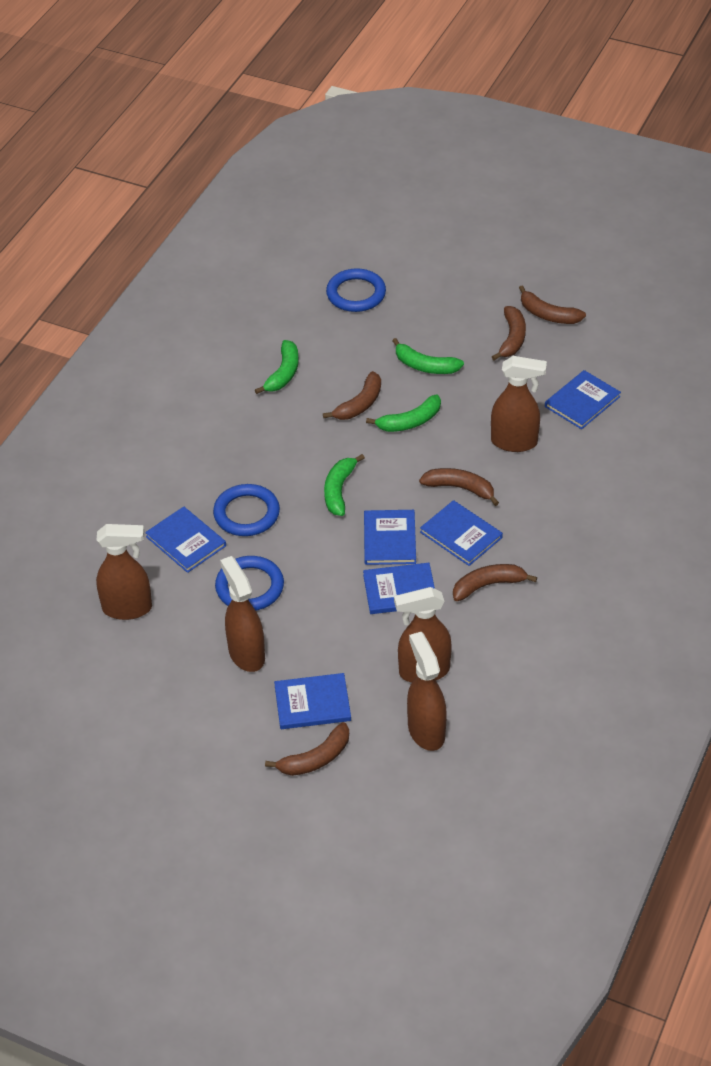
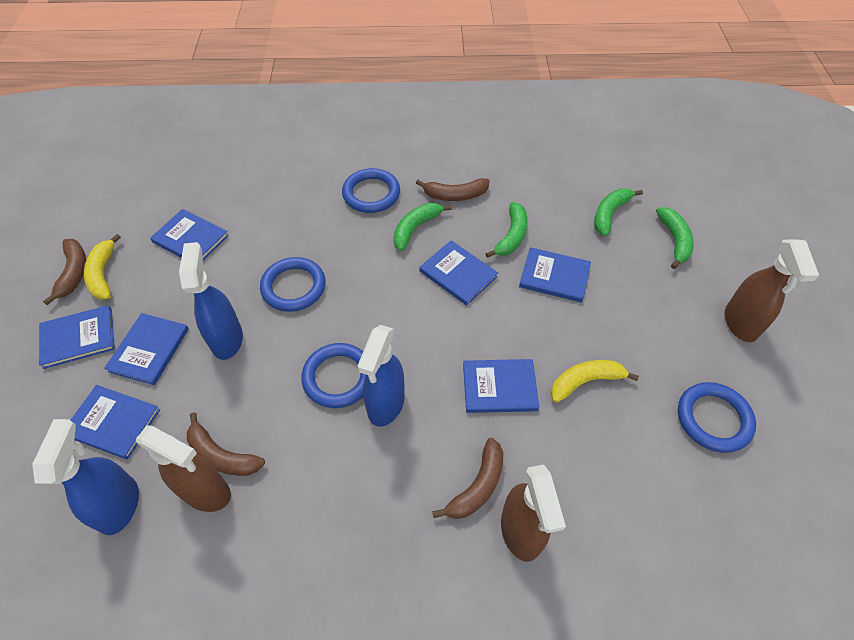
blue book: [145,506,226,573] [274,673,351,729] [363,563,435,614] [364,510,416,565] [420,500,503,566] [545,370,621,429] = 6 -> [39,305,115,369] [71,385,160,459] [104,313,189,385] [150,209,229,260] [420,240,498,306] [463,359,539,413] [519,247,591,302] = 7
blue ring: [213,484,280,536] [215,556,284,611] [326,268,386,312] = 3 -> [260,257,325,312] [301,343,365,408] [342,168,400,213] [678,382,756,453] = 4
blue spray bottle: none = 0 -> [32,419,139,535] [179,242,243,360] [358,325,405,427] = 3
brown banana: [265,722,349,776] [323,371,381,420] [419,468,499,506] [453,564,537,601] [492,306,526,361] [519,285,586,324] = 6 -> [43,239,86,305] [187,413,265,476] [416,178,490,201] [432,438,503,519] = 4
brown spray bottle: [96,524,152,620] [220,556,265,672] [394,587,452,683] [407,632,447,751] [491,356,547,452] = 5 -> [136,426,231,512] [501,464,566,562] [725,239,819,342] = 3
yellow banana: none = 0 -> [84,234,121,300] [551,360,639,403] = 2

